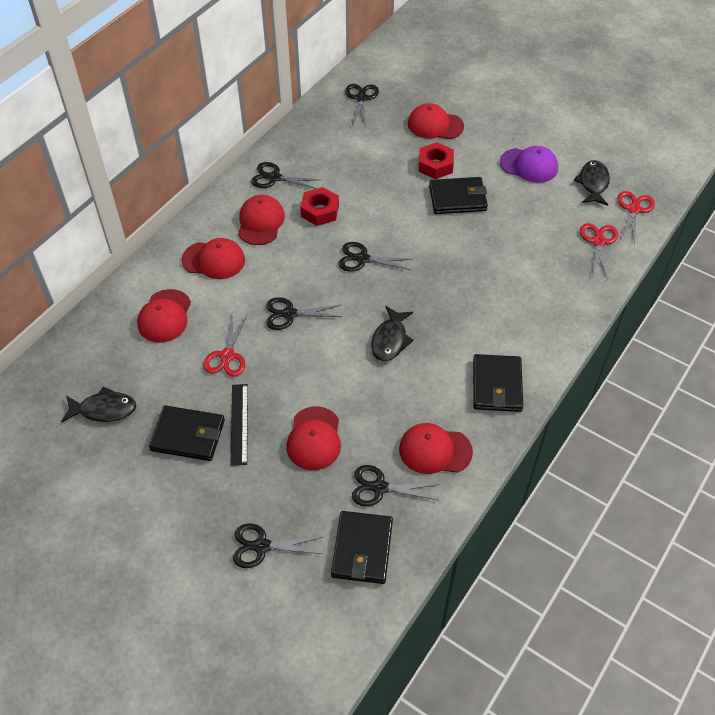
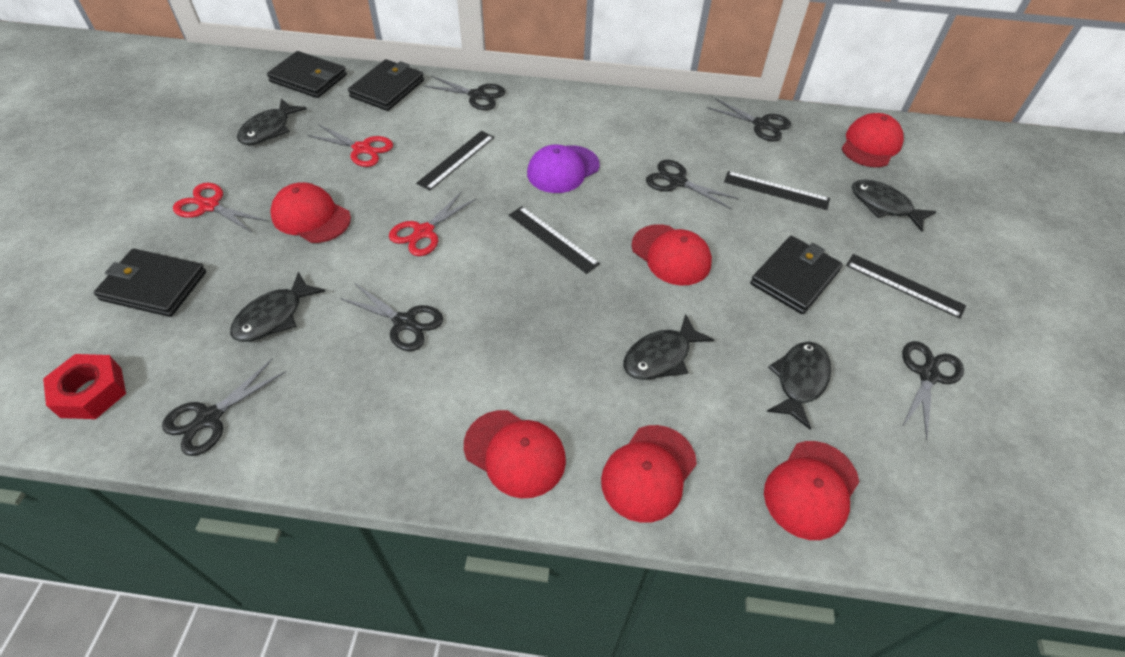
black fish: [61,386,136,422] [371,306,414,361] [574,160,610,206] = 3 -> [230,271,325,342] [237,98,307,145] [624,314,714,380] [767,341,831,430] [852,179,936,231] = 5
black ruler: [230,384,248,466] = 1 -> [416,131,494,191] [509,206,600,274] [724,171,830,210] [846,254,966,319] = 4
red nut: [300,187,339,226] [419,142,454,179] = 2 -> [43,354,126,419] = 1

